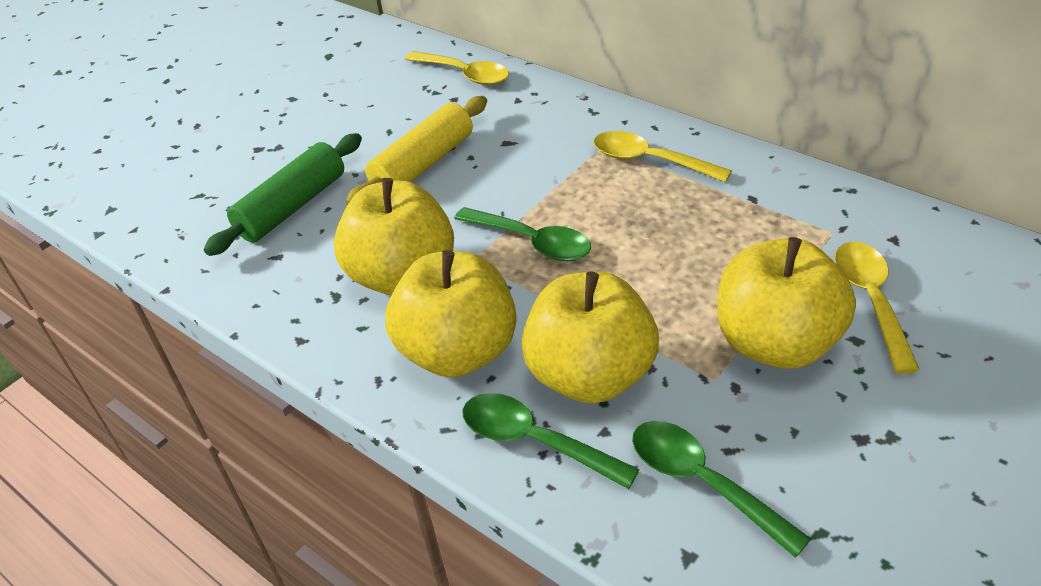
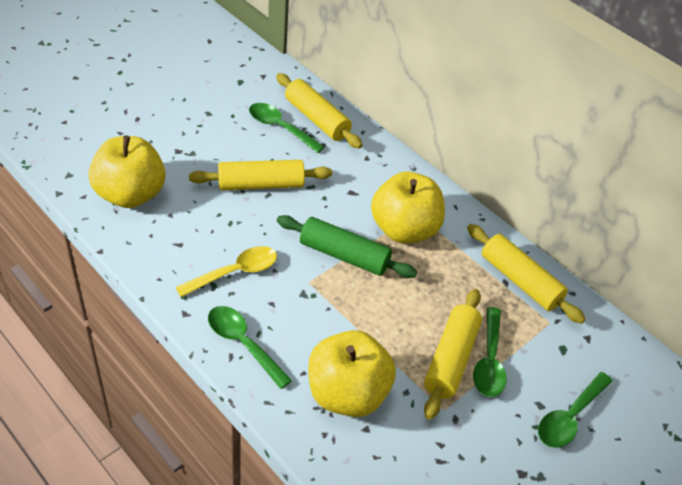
green spoon: [454,207,591,261] [462,393,640,489] [632,421,811,558] = 3 -> [208,306,292,389] [249,103,324,153] [473,307,507,397] [538,372,613,448] = 4
yellow apple: [334,178,454,295] [385,250,517,378] [521,272,659,404] [717,237,856,369] = 4 -> [89,135,165,208] [308,330,396,417] [371,171,445,243] = 3
yellow rolling pin: [346,96,487,205] = 1 -> [189,160,332,190] [276,73,363,149] [424,289,482,420] [467,224,586,324] = 4
yellow spoon: [405,51,509,85] [593,131,732,182] [835,242,920,374] = 3 -> [176,246,277,297] = 1

